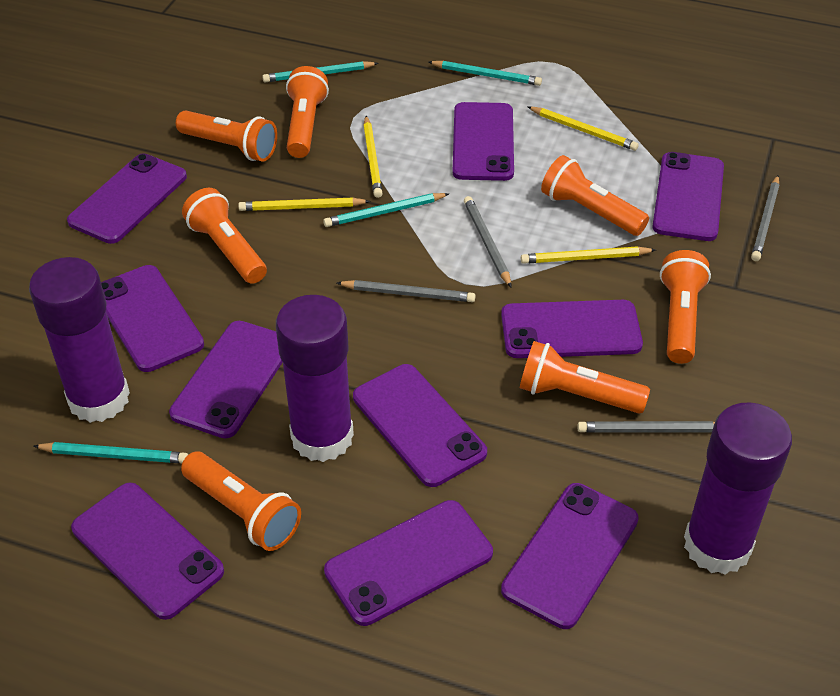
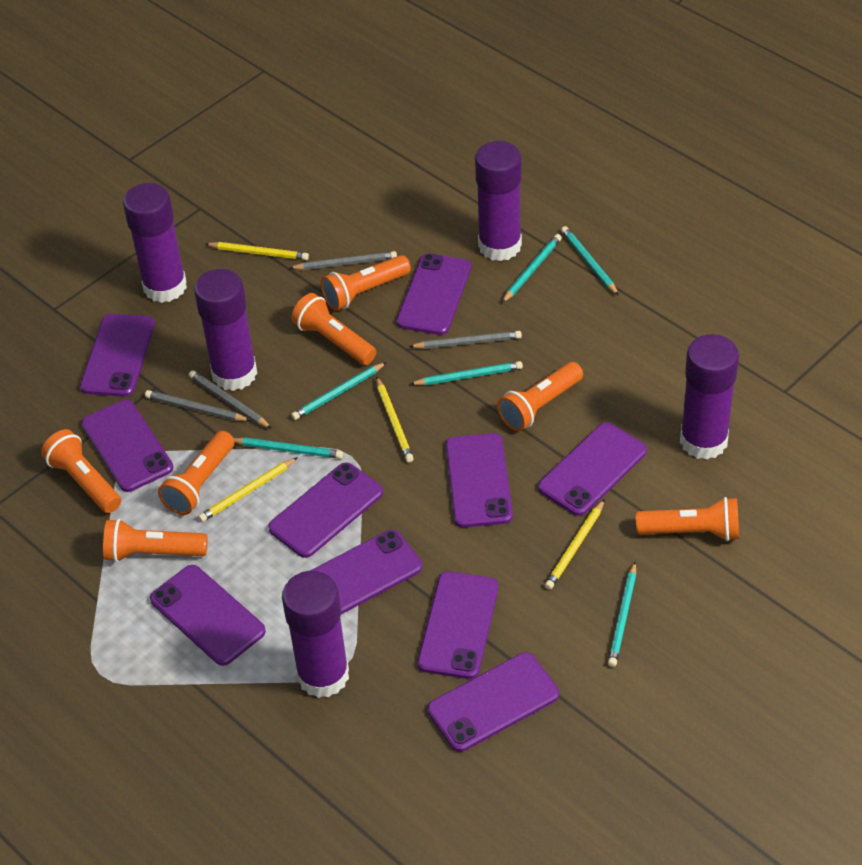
purple glue stick: [29,257,130,423] [276,295,354,462] [684,402,792,575] = 3 -> [123,183,187,303] [194,269,257,391] [282,571,349,698] [475,141,522,261] [680,334,739,460] = 5
turquoise pencil: [34,442,188,463] [262,61,378,82] [323,193,449,227] [428,61,542,86] = 4 -> [234,437,343,459] [291,362,387,420] [410,361,523,386] [502,234,562,303] [561,226,619,296] [608,562,636,667] = 6

